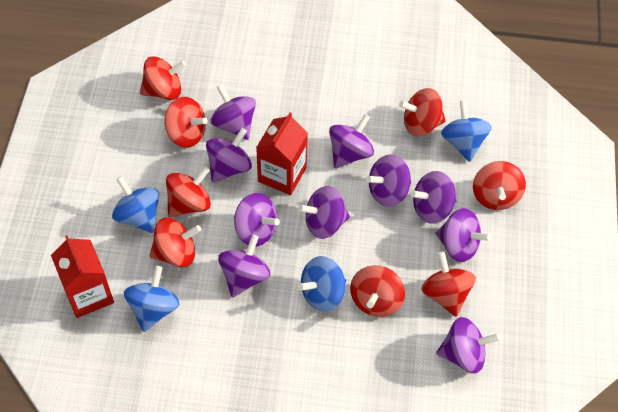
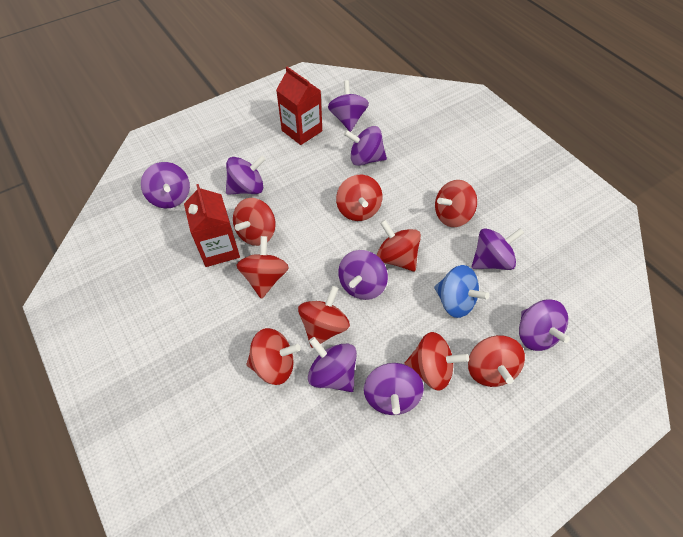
blue spinning top: [112,176,159,233] [124,266,179,332] [298,256,346,312] [441,100,492,162] = 4 -> [434,265,489,318] = 1
purple spinning top: [206,128,252,182] [211,84,256,140] [218,235,270,298] [234,193,280,247] [298,186,350,239] [329,114,374,168] [366,154,411,207] [410,171,457,224] [435,208,491,262] [436,317,500,373] = 10 -> [141,162,190,208] [226,155,266,195] [308,337,357,392] [328,80,369,132] [338,250,388,300] [344,126,387,166] [364,363,424,415] [472,228,524,270] [519,300,570,351] = 9
red spinning top: [140,56,186,100] [150,218,201,267] [164,97,208,148] [166,166,211,217] [350,265,405,317] [399,88,446,136] [421,251,476,317] [473,161,526,210] = 8 -> [233,198,276,246] [236,236,289,299] [246,328,301,385] [298,286,350,348] [336,175,382,221] [377,220,421,272] [404,332,469,391] [435,180,477,227] [468,335,525,387] = 9

